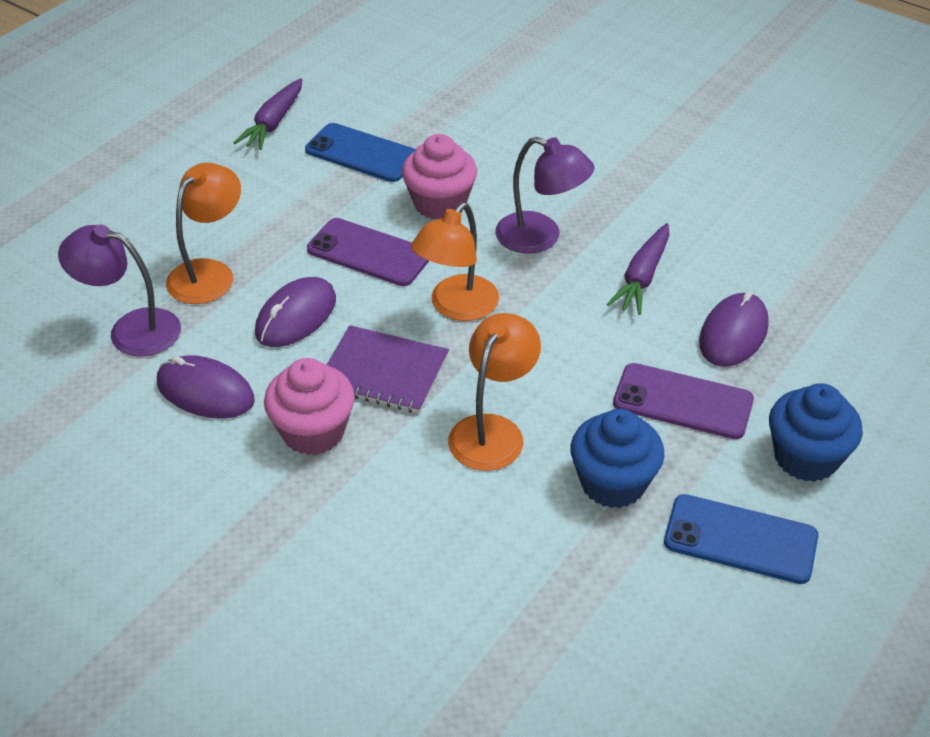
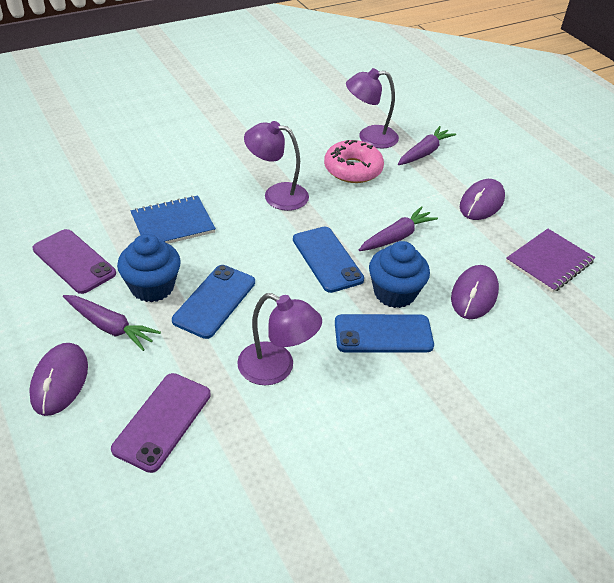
blue notebook: none = 0 -> [131,195,216,244] = 1
blue phone: [305,123,416,182] [664,494,818,584] = 2 -> [172,265,255,339] [293,227,364,293] [335,314,434,353] = 3
orange lamp: [166,163,241,304] [411,203,499,321] [448,313,541,471] = 3 -> none = 0
pink cupcake: [264,358,355,455] [402,134,477,219] = 2 -> none = 0
pink donut: none = 0 -> [324,140,384,183] = 1
purple carrot: [233,78,302,150] [607,223,670,315] = 2 -> [63,295,161,351] [359,206,438,251] [398,126,456,165] = 3
purple lamp: [58,225,181,357] [495,137,595,254] = 2 -> [237,293,322,385] [244,121,309,211] [346,68,399,149] = 3

